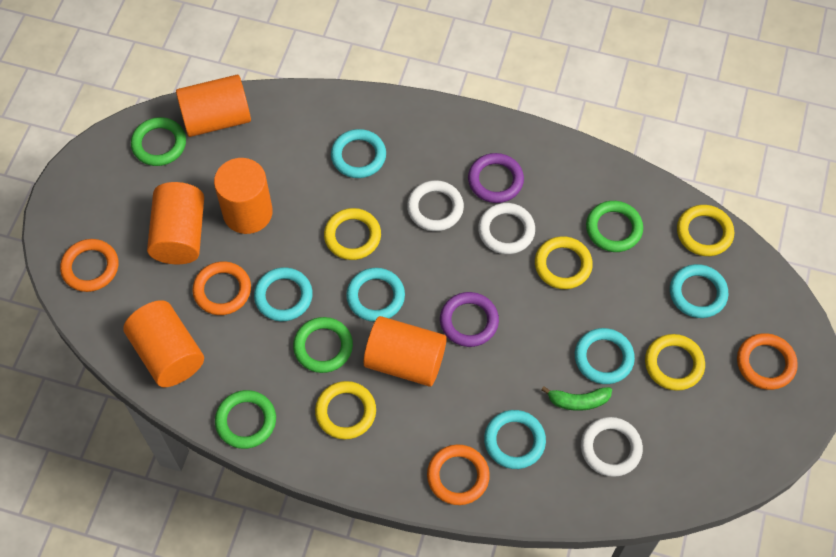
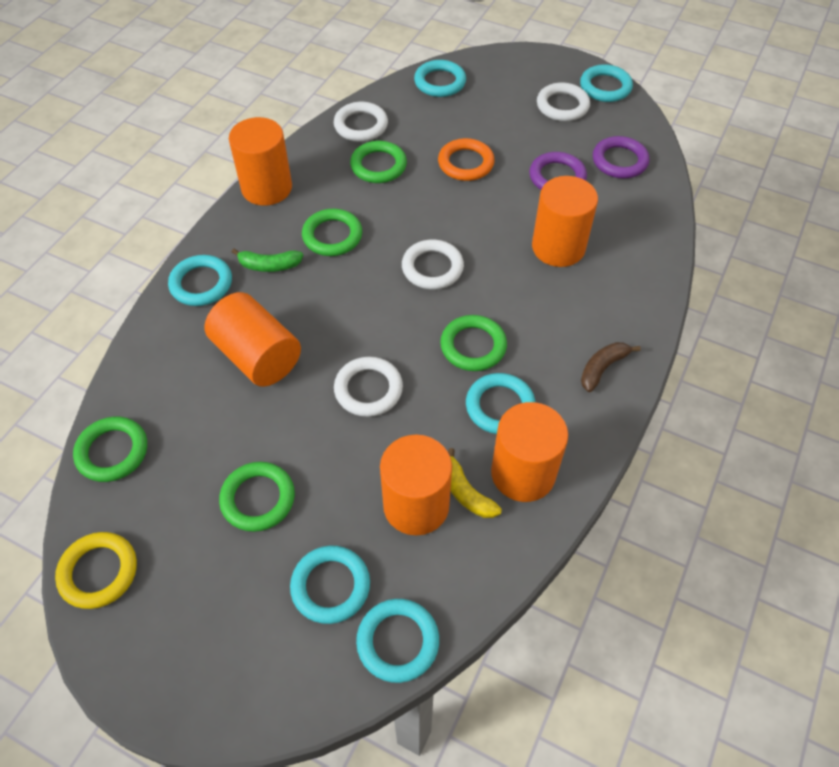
brown banana: none = 0 -> [581,342,641,392] = 1
green ring: [131,117,186,166] [215,390,276,449] [293,317,353,373] [586,201,643,252] = 4 -> [73,416,147,482] [219,462,295,532] [302,209,362,256] [350,141,407,183] [440,315,507,371] = 5
orange ring: [60,239,118,292] [192,261,251,315] [427,445,490,505] [737,333,798,390] = 4 -> [438,138,495,181] = 1
white ring: [407,180,464,231] [478,203,535,254] [581,417,643,477] = 3 -> [334,102,388,142] [334,357,403,417] [402,239,464,290] [537,83,590,121] = 4
yellow banana: none = 0 -> [448,448,502,518] = 1
yellow ring: [315,381,376,440] [324,208,381,260] [535,236,593,289] [645,334,705,391] [677,205,734,256] = 5 -> [55,532,137,609] = 1

